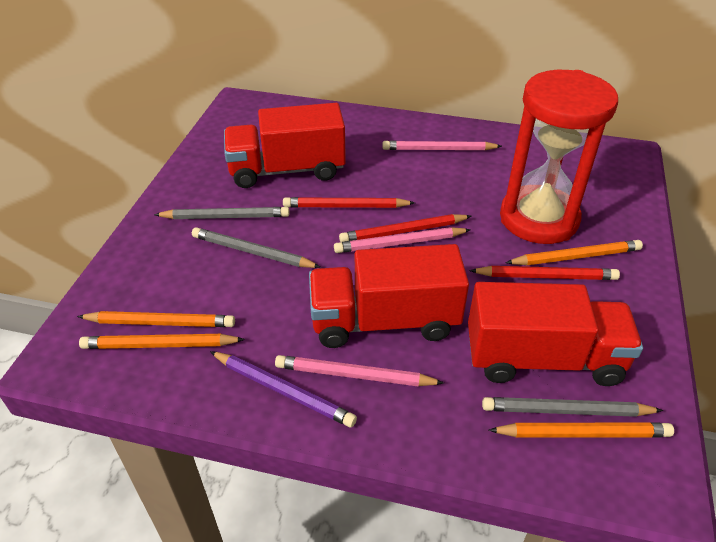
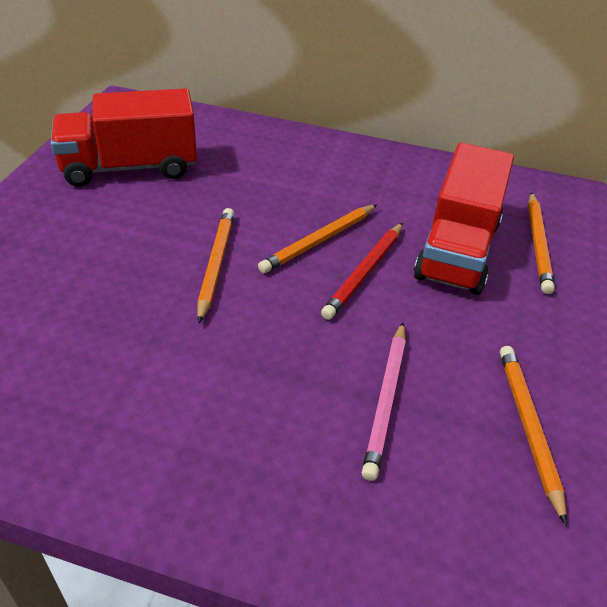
grey pencil: [154,207,290,219] [192,227,321,268] [482,397,663,417] = 3 -> none = 0
pink pencil: [275,355,444,386] [334,227,471,253] [382,141,502,151] = 3 -> [362,323,406,481] = 1
purple pencil: [210,351,357,427] = 1 -> none = 0
red hourglass: [500,70,618,244] = 1 -> none = 0
red pencil: [283,197,415,208] [339,214,471,243] [469,266,620,280] = 3 -> [321,223,403,320] = 1
red truck: [224,103,346,188] [309,244,469,348] [468,282,643,386] = 3 -> [50,88,197,187] [414,143,514,295] = 2

